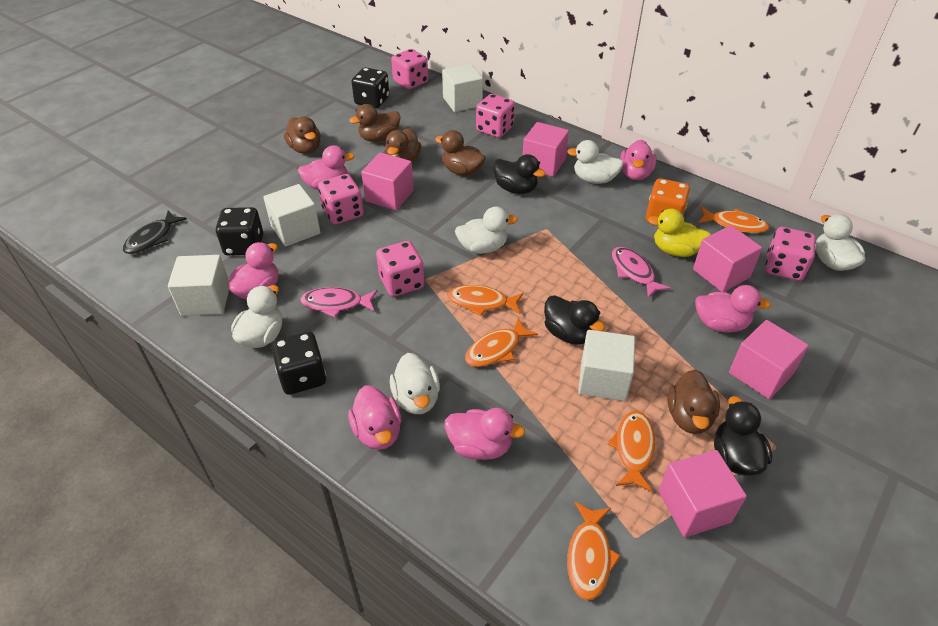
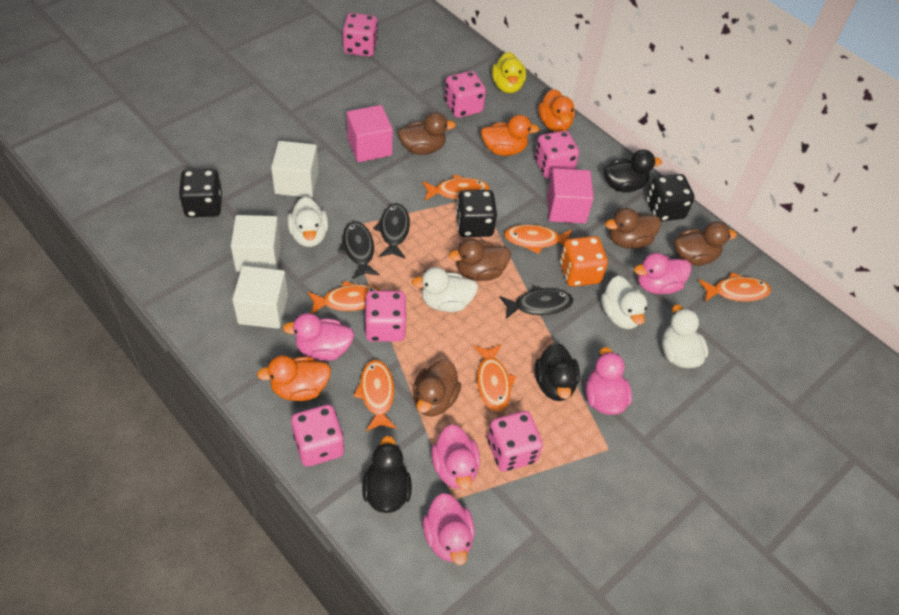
black fish: [123,211,187,254] = 1 -> [338,221,379,279] [373,203,410,259] [499,285,573,319] = 3
orange duck: none = 0 -> [257,355,331,401] [481,115,539,156] [538,89,575,132] = 3
orange fish: [447,285,523,316] [465,318,538,367] [567,502,621,600] [608,411,655,492] [698,207,770,233] = 5 -> [308,281,381,314] [353,360,397,431] [422,174,490,200] [473,344,516,412] [504,224,572,254] [699,272,771,302] = 6
pink cube: [361,152,414,210] [523,122,569,177] [658,450,747,537] [693,225,762,292] [729,320,809,399] = 5 -> [347,105,393,162] [547,168,594,223] = 2
pink dice: [318,174,363,224] [376,241,424,297] [391,49,428,89] [476,94,515,138] [765,227,816,281] = 5 -> [291,405,344,467] [343,13,378,56] [365,291,406,342] [444,71,486,118] [487,411,543,472] [535,131,579,179] = 6
pink duck: [228,242,278,299] [298,145,354,190] [348,385,401,450] [445,408,525,460] [620,140,656,180] [695,285,771,333] = 6 -> [283,313,354,361] [423,493,474,565] [431,424,480,490] [586,347,632,415] [634,253,691,294] = 5
pink fish: [300,287,377,318] [612,247,671,298] = 2 -> none = 0
white cube: [168,255,229,316] [263,184,321,246] [442,64,483,112] [578,330,635,401] = 4 -> [231,215,281,272] [232,266,288,329] [271,141,319,198] = 3
white duck: [231,285,282,348] [390,353,440,414] [455,207,518,254] [567,140,624,184] [815,214,865,271] = 5 -> [287,197,328,247] [412,267,478,312] [601,276,647,329] [662,305,708,368] = 4

